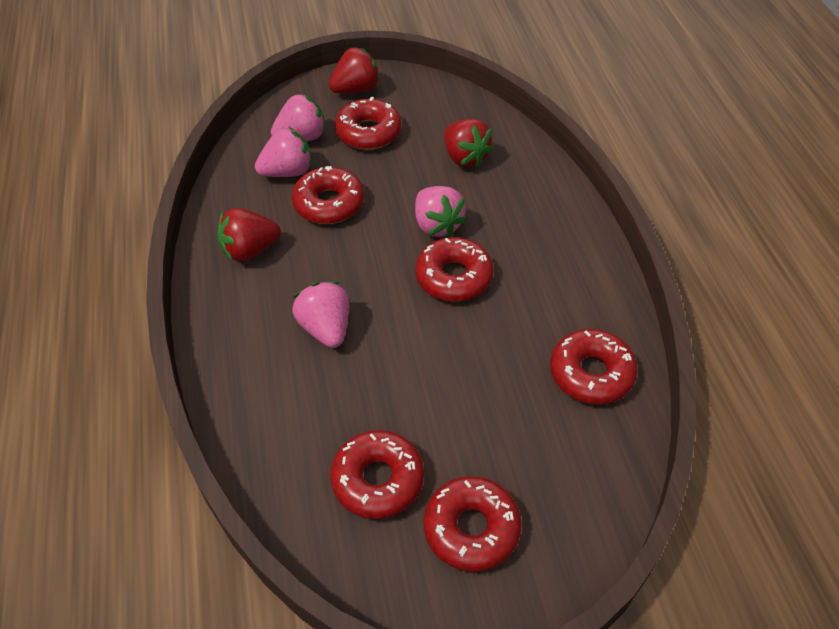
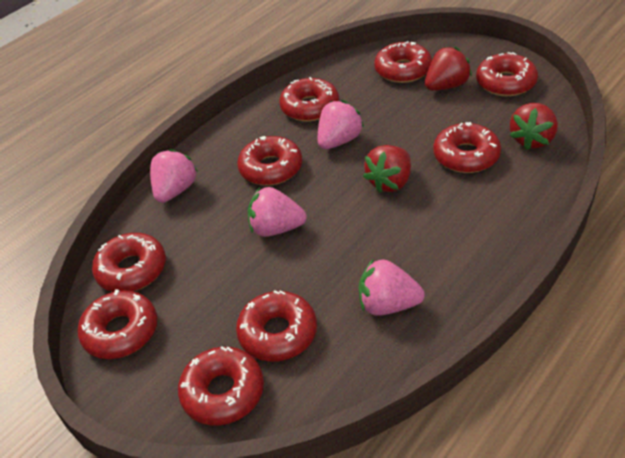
red donut: [292,166,364,224] [330,430,424,519] [335,96,401,150] [416,237,494,302] [424,476,521,572] [550,329,637,405] = 6 -> [78,289,157,359] [92,233,166,292] [178,347,264,426] [236,290,317,362] [237,136,302,186] [279,77,339,122] [374,41,432,83] [433,122,501,173] [476,52,538,96] = 9

